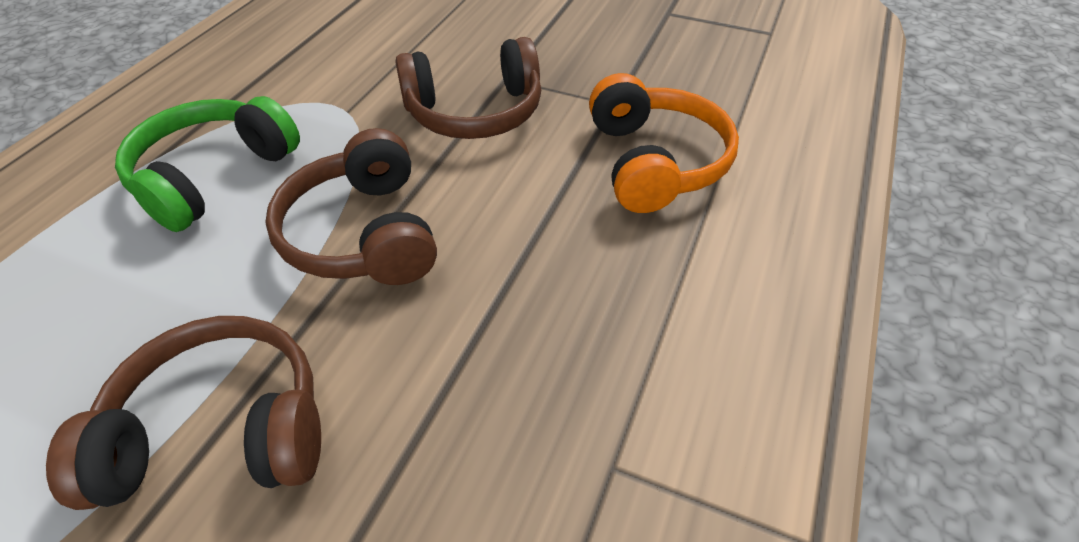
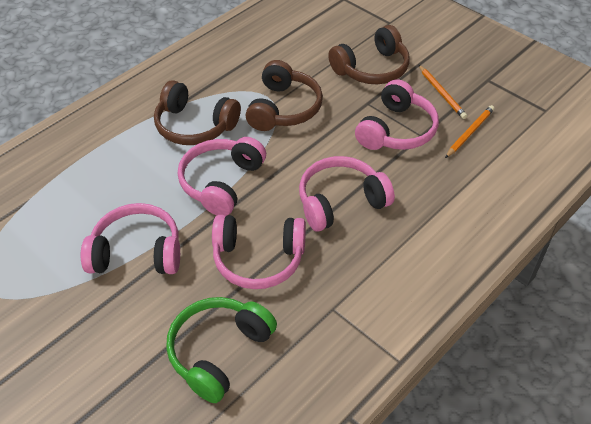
orange headphones: [589,73,739,213] = 1 -> none = 0
orange pencil: none = 0 -> [419,65,467,119] [445,105,495,158] = 2
pink headphones: none = 0 -> [81,203,180,274] [178,137,266,216] [212,215,306,289] [299,156,395,232] [355,79,439,150] = 5

